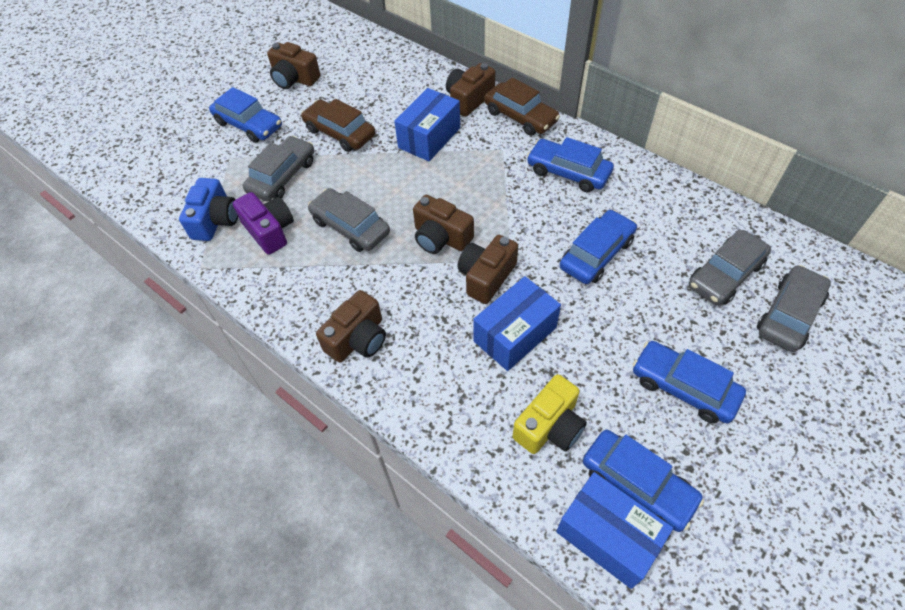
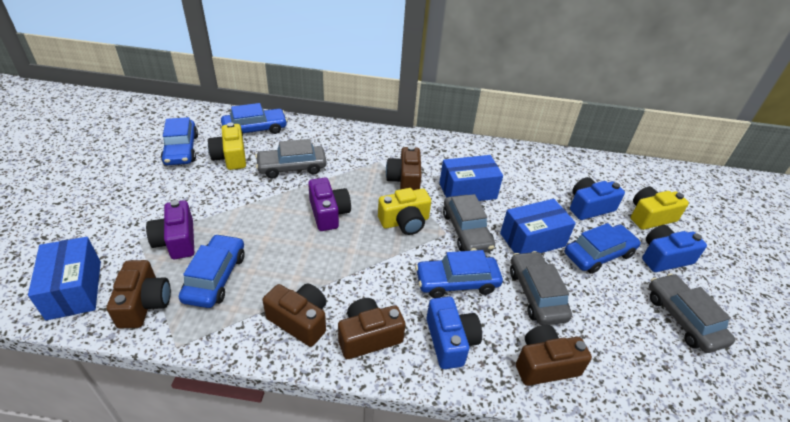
blue camera: [179,178,238,241] = 1 -> [427,297,482,369] [570,177,625,220] [642,225,707,272] = 3
brown car: [301,99,375,152] [484,77,560,136] = 2 -> none = 0
purple camera: [233,192,294,255] = 1 -> [146,200,194,259] [308,178,351,231] = 2
yellow camera: [513,374,587,454] = 1 -> [208,123,246,170] [378,188,431,235] [631,187,689,230] = 3

